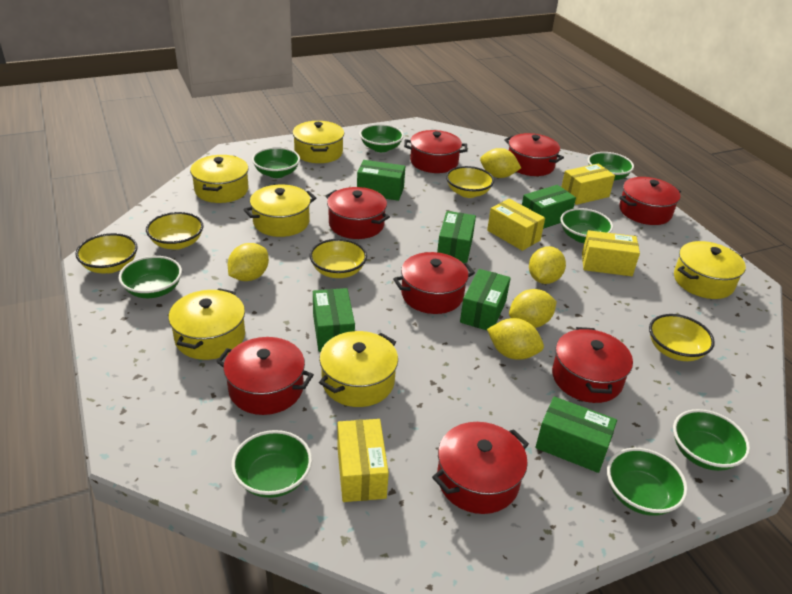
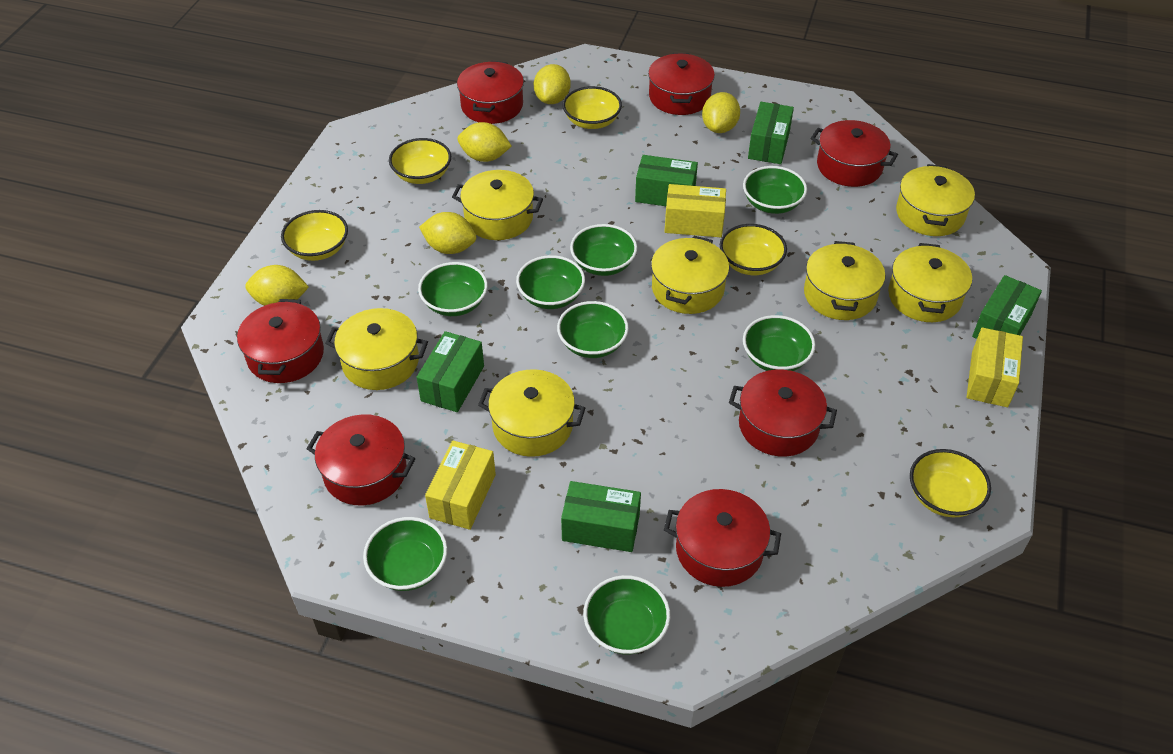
green box: [313,288,355,352] [357,160,405,201] [437,211,476,263] [460,269,511,330] [522,185,576,229] [535,396,617,473] = 6 -> [417,331,484,412] [561,481,641,552] [635,155,698,206] [748,102,794,164] [972,275,1042,339] = 5
red pot: [216,337,314,415] [325,187,390,239] [393,252,475,314] [404,130,468,173] [432,422,529,514] [504,133,564,176] [552,327,633,403] [619,177,681,225] = 8 -> [237,299,324,383] [306,414,415,505] [457,61,524,124] [648,53,715,115] [664,489,781,587] [729,370,837,457] [811,120,898,187] = 7
yellow box: [337,419,389,502] [487,199,545,251] [561,164,615,205] [582,230,640,276] = 4 -> [425,441,496,530] [664,184,726,237] [967,327,1023,407] = 3
yellow pot: [168,288,245,360] [190,155,249,203] [243,185,316,237] [292,121,344,163] [319,331,398,407] [674,241,746,299] = 6 -> [325,308,428,390] [452,170,543,240] [478,369,585,457] [651,236,729,314] [804,241,885,320] [888,243,972,322] [896,164,975,236] = 7

